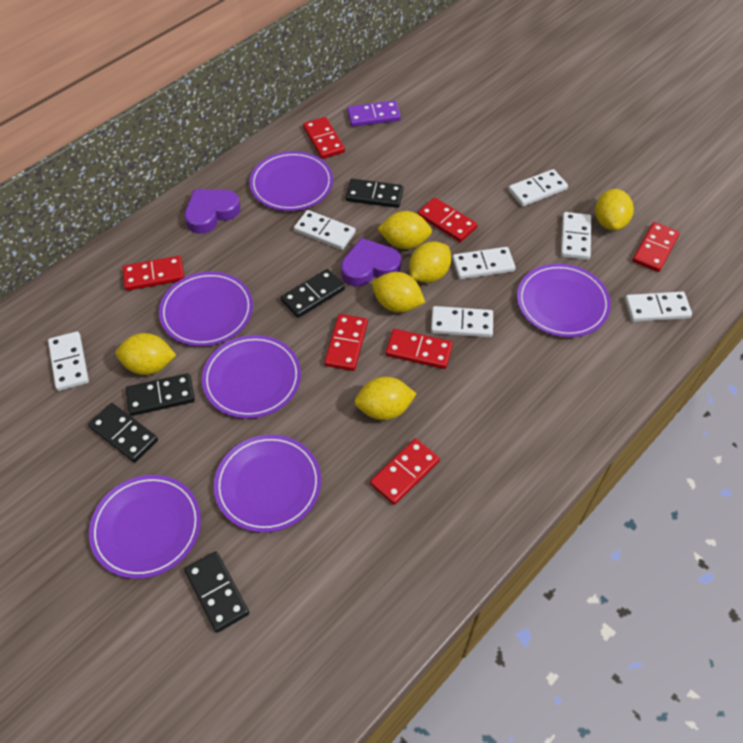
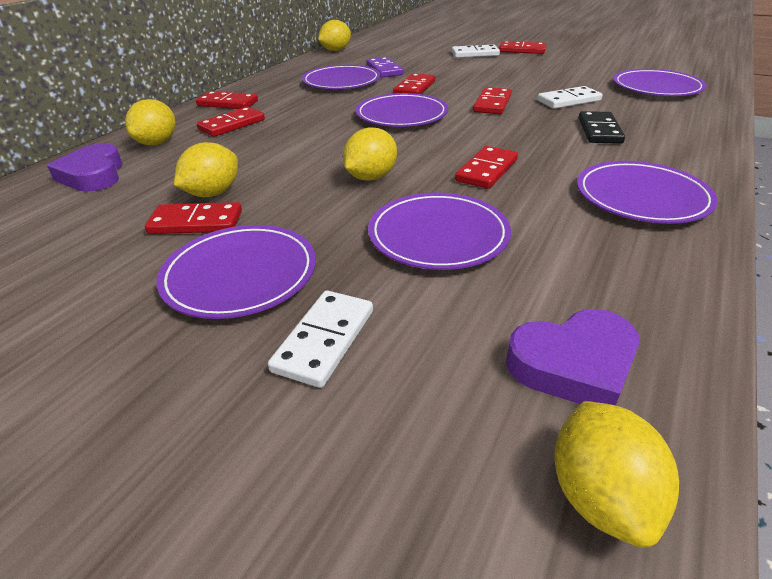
black domino: [88,403,158,462] [126,373,195,416] [184,551,249,633] [281,269,345,318] [345,179,403,208] = 5 -> [579,111,625,144] = 1
white domino: [48,331,89,391] [294,210,356,250] [431,306,493,337] [452,247,516,279] [508,169,568,207] [561,212,591,260] [625,292,692,322] = 7 -> [268,290,373,388] [452,45,500,58] [537,86,602,109] = 3
yellow lemon: [116,333,176,375] [354,377,416,420] [372,272,425,312] [377,211,432,249] [409,241,451,283] [595,189,634,231] = 6 -> [125,99,176,145] [174,142,238,197] [318,20,351,51] [343,127,397,181] [554,401,679,548] = 5

